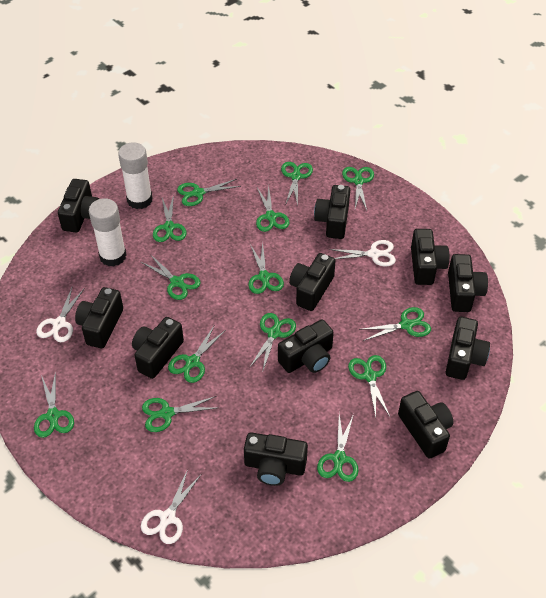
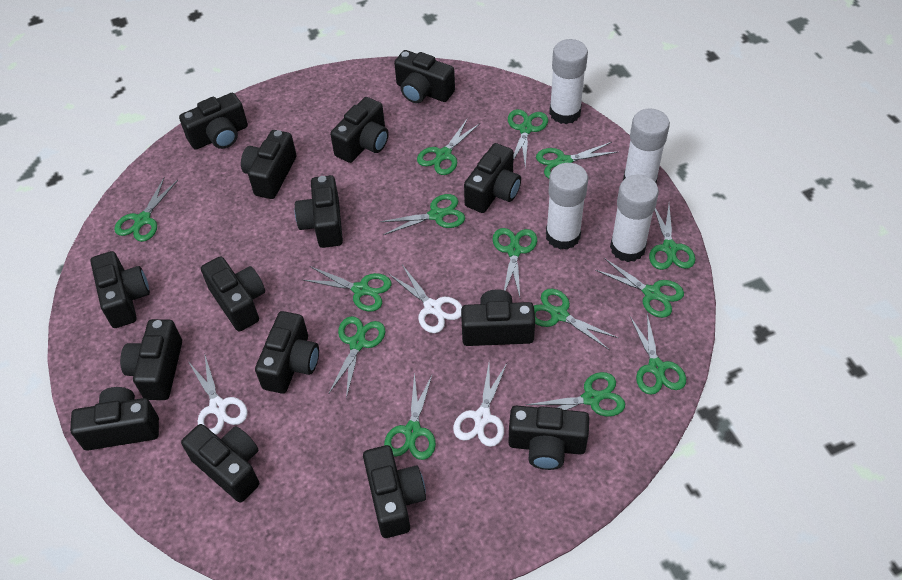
black camera: [58,179,99,232] [75,287,123,348] [132,317,184,379] [244,432,308,486] [278,319,334,373] [289,253,336,311] [314,185,350,239] [398,391,453,459] [411,229,449,285] [446,317,490,380] [448,254,488,312] = 11 -> [70,387,159,450] [90,251,150,328] [120,319,182,400] [179,93,248,150] [181,424,259,502] [201,256,265,331] [241,130,296,199] [255,311,319,394] [295,175,343,248] [330,97,389,163] [363,445,426,538] [394,50,455,103] [461,289,535,346] [464,143,521,213] [508,405,589,470] = 15
white glue stick: [89,198,127,267] [118,142,153,209] = 2 -> [546,163,588,250] [549,39,588,124] [610,175,659,262] [623,108,670,183] = 4

